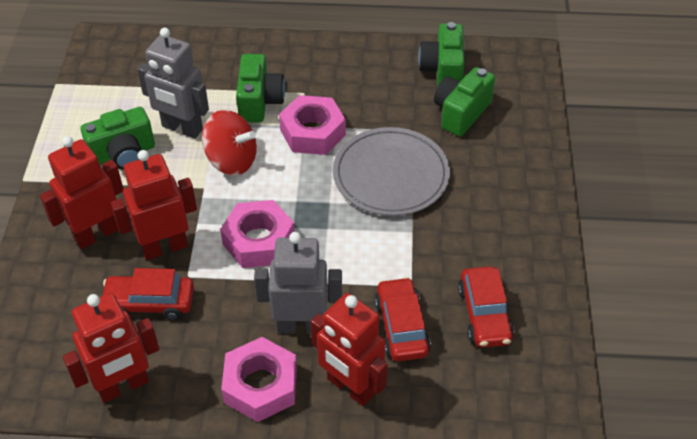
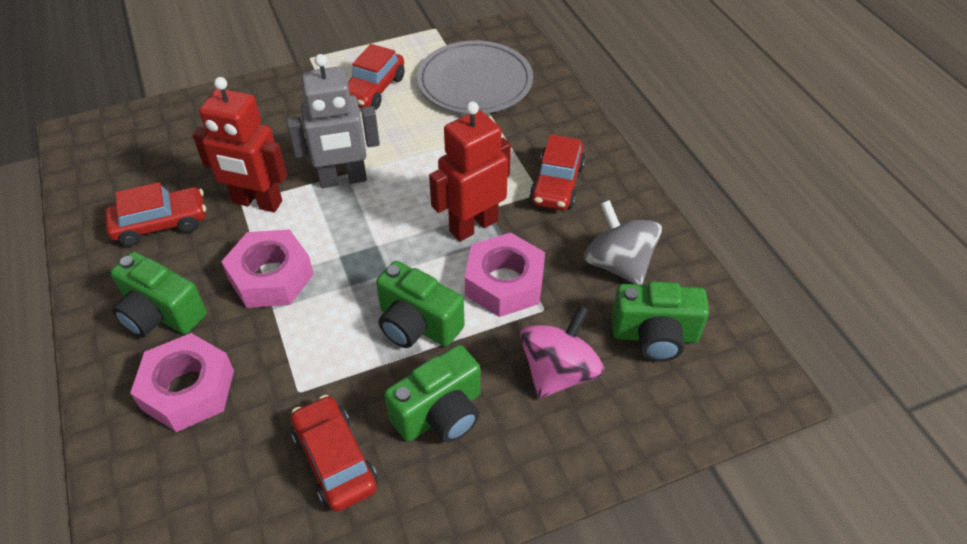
grey robot: [137,28,209,138] [254,232,342,334] = 2 -> [287,54,380,188] = 1
grey spinning top: none = 0 -> [584,200,662,285] = 1
pink spinning top: none = 0 -> [520,305,604,399] = 1
red car: [103,268,194,320] [375,277,431,361] [458,267,514,348] = 3 -> [105,182,206,246] [291,395,378,512] [348,44,405,110] [529,134,585,210] = 4
red robot: [40,136,124,249] [63,293,159,403] [111,150,197,260] [311,293,388,406] = 4 -> [192,77,287,212] [429,101,511,242] = 2
red spinning top: [202,110,257,175] = 1 -> none = 0

